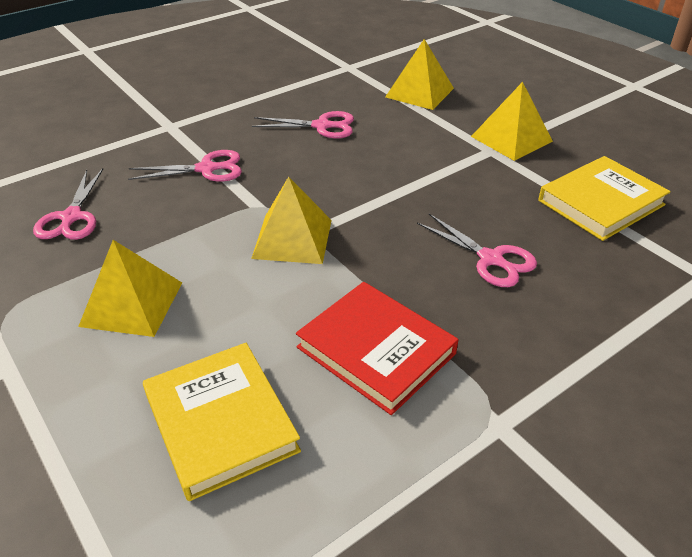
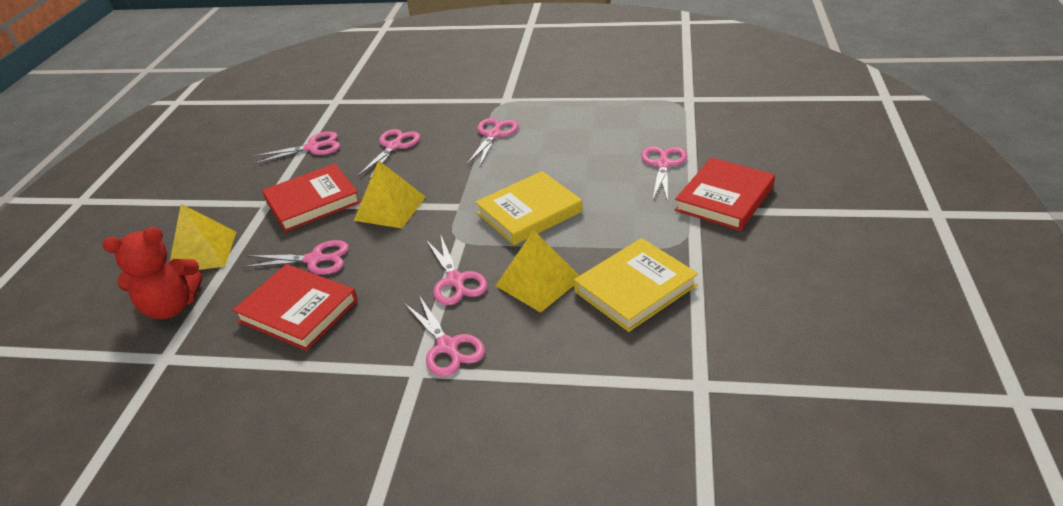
pink scissors: [33,169,103,240] [128,150,242,182] [252,111,354,139] [417,214,537,287] = 4 -> [243,240,349,275] [252,131,340,164] [358,129,420,179] [404,295,485,377] [426,236,488,305] [467,118,519,167] [641,146,687,201] = 7
red book: [296,282,459,415] = 1 -> [232,264,358,351] [262,164,361,232] [675,157,775,231] = 3
red teddy bear: none = 0 -> [102,227,202,319] = 1
yellow pyramid: [78,240,182,337] [251,177,332,264] [385,39,454,110] [471,82,553,161] = 4 -> [170,204,236,270] [354,160,426,228] [495,230,579,313] = 3

